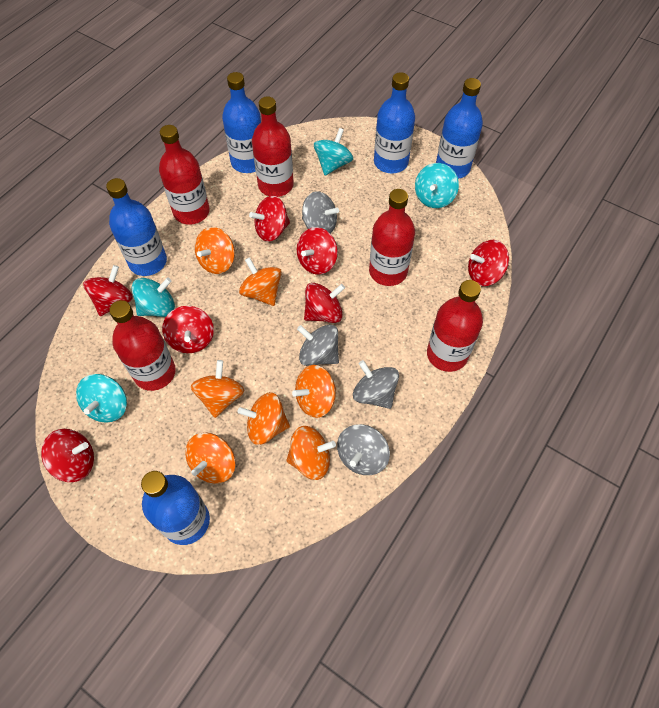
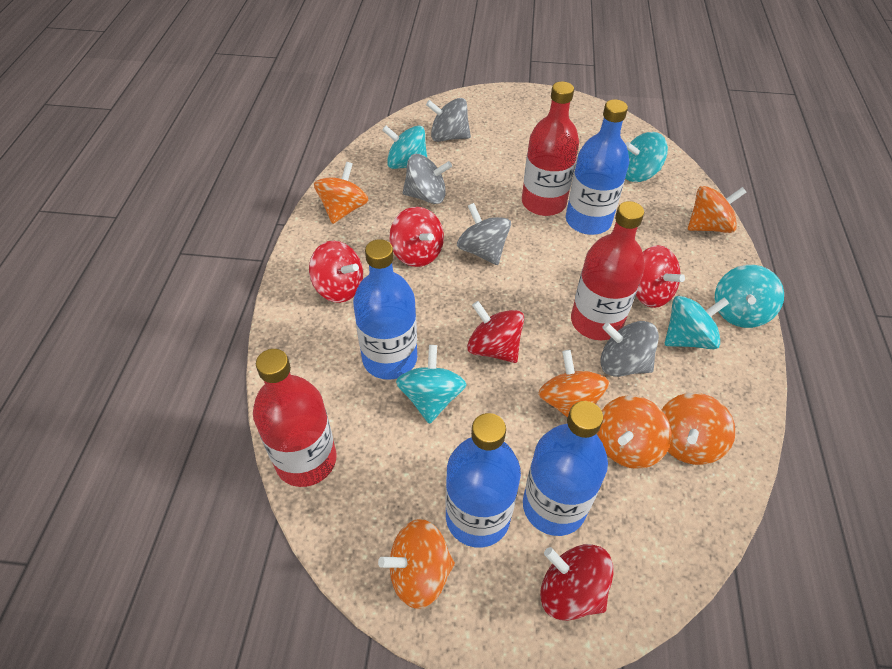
blue bottle: [106,178,167,276] [141,471,210,545] [222,72,261,173] [374,72,415,173] [436,78,483,179] = 5 -> [353,239,417,380] [445,413,521,548] [523,401,608,536] [566,99,629,235] = 4
orange spinning top: [185,433,236,483] [191,360,244,418] [195,227,235,274] [238,392,290,445] [239,257,282,306] [286,426,336,480] [292,365,336,418] = 7 -> [314,162,368,224] [378,519,455,609] [538,350,609,418] [597,395,671,469] [662,393,736,465] [688,186,746,233] = 6
red bottle: [109,300,176,391] [159,125,210,225] [252,96,294,197] [369,189,415,286] [427,280,483,372] = 5 -> [253,349,337,487] [522,81,579,216] [571,201,645,340] = 3
red spinning top: [41,429,94,482] [83,265,133,316] [162,306,214,353] [249,196,290,242] [297,227,338,275] [304,283,345,323] [468,240,509,286] = 7 -> [309,241,363,303] [389,207,444,267] [467,301,524,363] [540,544,614,621] [636,245,685,308] = 5
turquoise spinning top: [76,374,127,422] [132,277,175,317] [314,128,353,176] [415,163,459,208] = 4 -> [382,125,428,169] [396,345,467,424] [625,132,668,182] [665,296,729,349] [715,265,784,328] = 5

